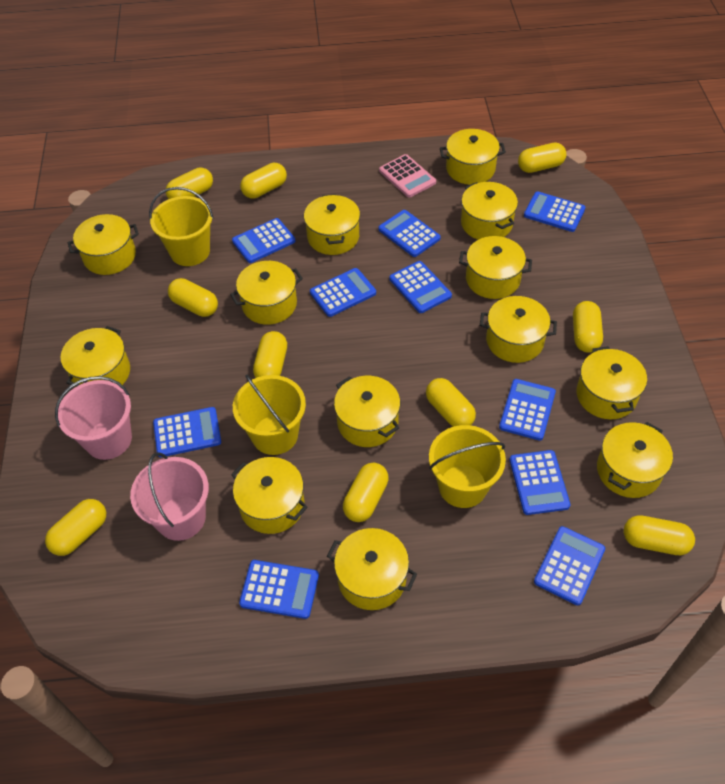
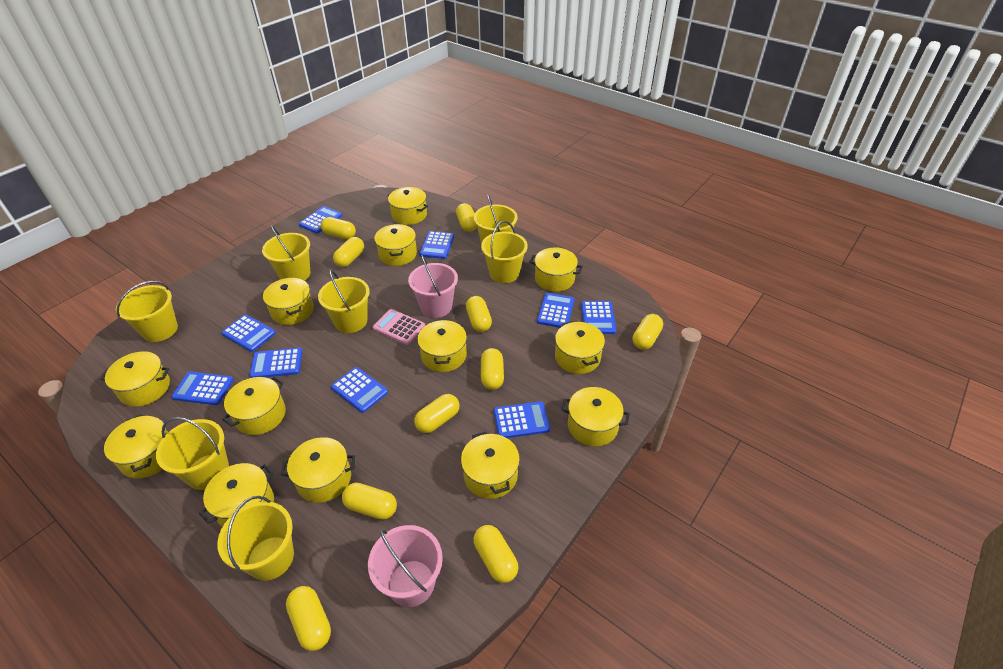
blue calculator: [153,407,221,457] [232,218,296,263] [239,560,319,619] [310,268,376,317] [378,210,441,257] [389,261,452,313] [499,379,556,441] [509,450,570,515] [524,191,585,232] [534,526,605,605] = 10 -> [171,372,233,405] [221,315,276,352] [250,348,302,378] [299,206,342,234] [331,367,388,413] [419,231,454,259] [494,401,550,438] [537,293,575,328] [581,301,616,334] = 9
yellow bucket: [149,187,214,266] [233,375,306,455] [429,425,506,508] = 3 -> [116,281,178,342] [156,417,229,490] [217,496,294,581] [262,225,310,281] [318,270,370,333] [474,195,518,243] [481,221,528,283] = 7

